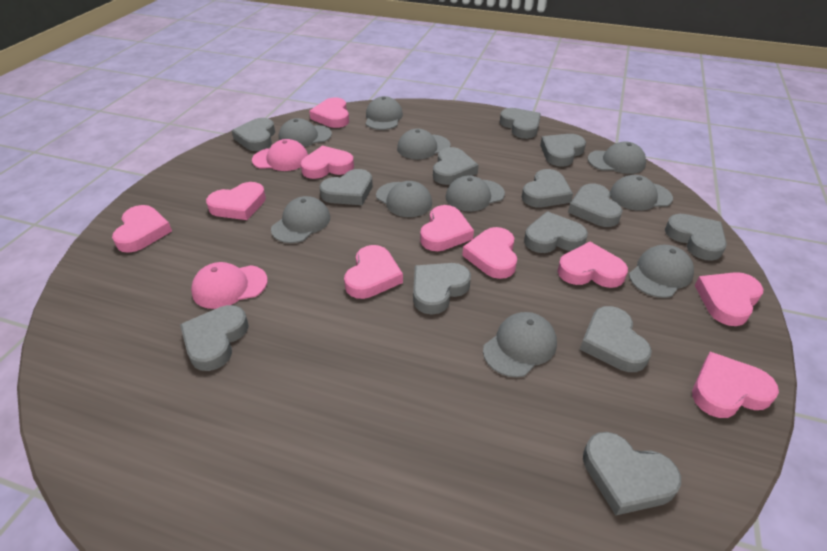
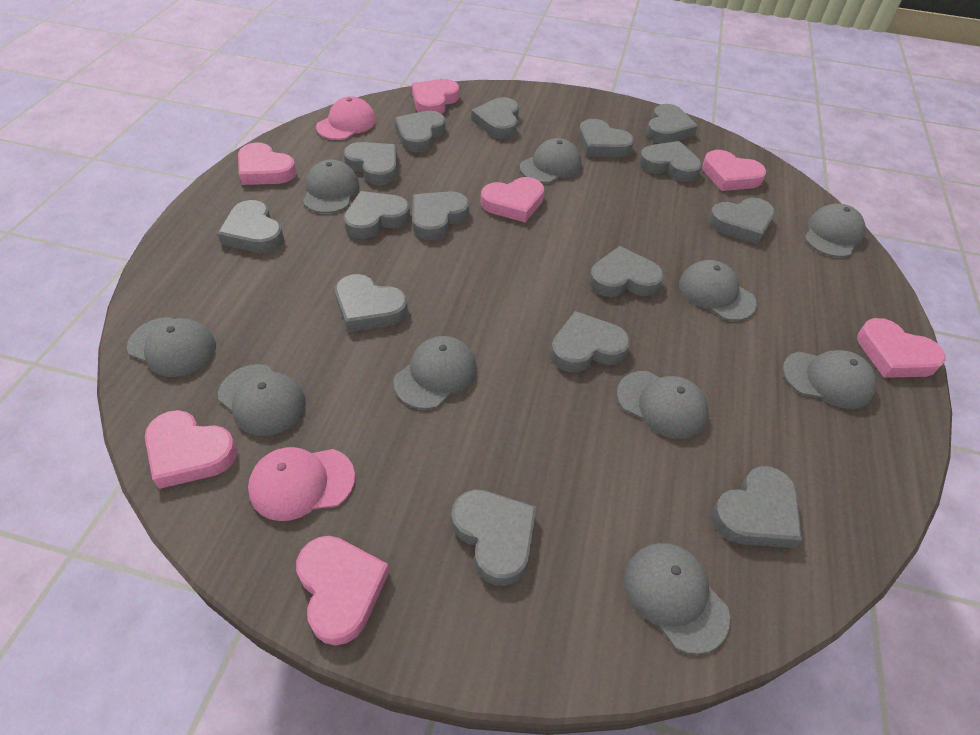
grey heart: [180,305,249,371] [232,118,275,151] [319,169,373,205] [413,263,471,315] [433,147,479,185] [500,108,541,139] [522,169,573,207] [524,211,588,253] [540,134,586,167] [568,184,623,227] [580,306,652,372] [583,432,681,515] [665,214,727,261] = 13 -> [217,200,284,253] [335,274,408,332] [343,142,397,185] [344,191,410,239] [394,111,446,152] [412,191,469,240] [451,489,536,586] [471,97,519,139] [550,311,630,372] [578,119,634,157] [589,246,664,297] [639,141,702,182] [646,104,698,144] [708,198,775,244] [711,466,802,548] = 15
pink heart: [112,205,172,253] [206,182,266,220] [301,145,354,179] [309,98,349,128] [344,245,403,299] [420,205,474,251] [462,227,517,279] [557,242,628,288] [692,352,779,418] [694,272,763,326] = 10 -> [145,410,237,489] [238,142,297,185] [296,536,390,646] [412,79,459,114] [481,177,544,222] [702,150,766,191] [857,318,946,378] = 7

